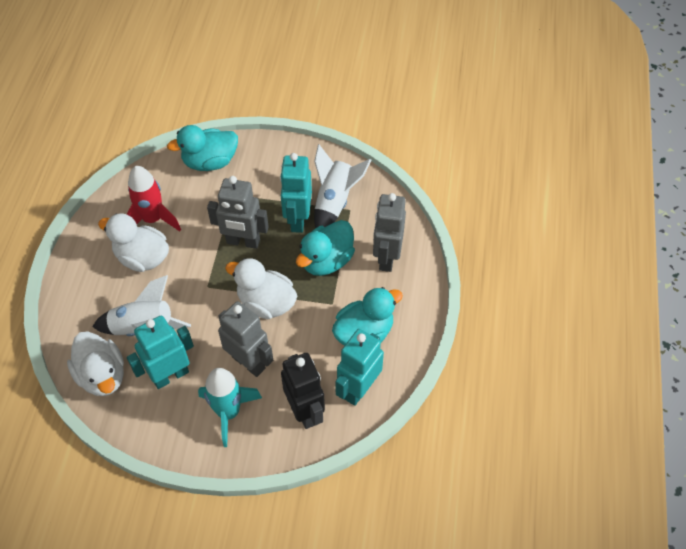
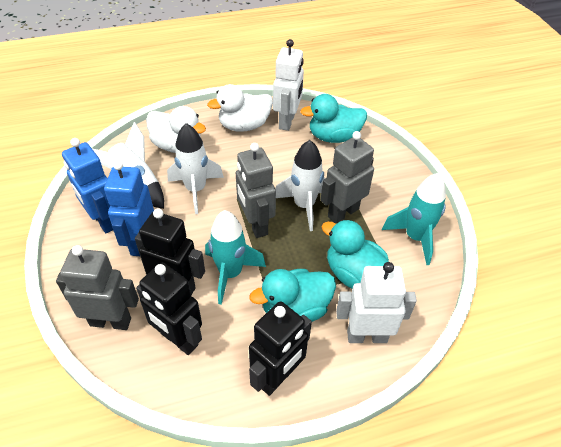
black robot: [281,353,325,429] = 1 -> [135,208,205,295] [136,263,202,355] [249,301,312,396] = 3
blue robot: none = 0 -> [62,138,113,233] [104,161,154,256] = 2
red rocket: [127,166,181,232] = 1 -> none = 0
turquoise robot: [127,316,194,389] [280,153,312,233] [335,329,384,406] = 3 -> none = 0
turquoise rocket: [198,368,262,447] = 1 -> [205,210,266,305] [382,173,446,265] = 2
white duck: [67,331,124,396] [98,213,169,272] [225,258,297,319] = 3 -> [146,106,206,153] [207,84,273,132] = 2
white robot: none = 0 -> [273,39,304,131] [336,262,417,343] = 2
white rocket: [92,275,191,336] [314,144,371,228] = 2 -> [93,122,164,209] [167,123,224,214] [275,140,325,231] = 3

